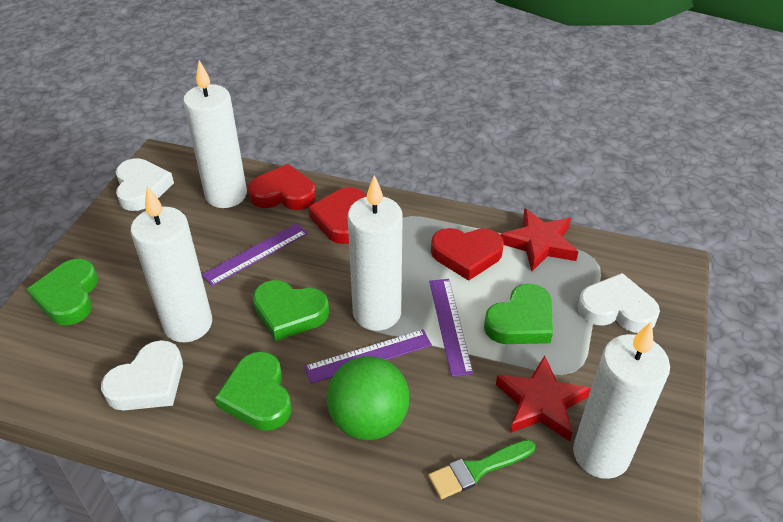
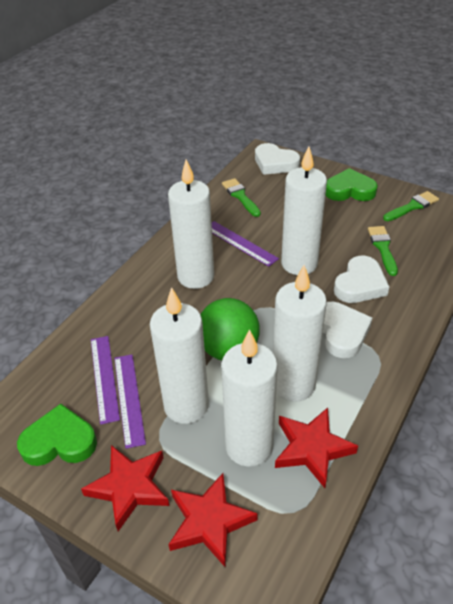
green brush: [428,440,536,499] = 1 -> [222,178,261,217] [368,226,398,276] [383,191,439,221] = 3
green heart: [27,259,98,325] [215,352,291,431] [253,280,329,341] [484,284,553,344] = 4 -> [17,404,97,466] [326,168,378,201] = 2
red heart: [248,164,316,210] [309,187,366,244] [431,228,504,281] = 3 -> none = 0
red star: [496,355,591,441] [500,208,578,271] = 2 -> [81,445,169,531] [168,473,258,567] [275,408,358,488] = 3
white candle: [131,186,212,342] [183,61,247,208] [348,175,403,331] [573,322,670,479] = 4 -> [150,287,209,424] [168,160,214,289] [221,329,278,467] [273,265,327,402] [281,146,327,275] = 5

